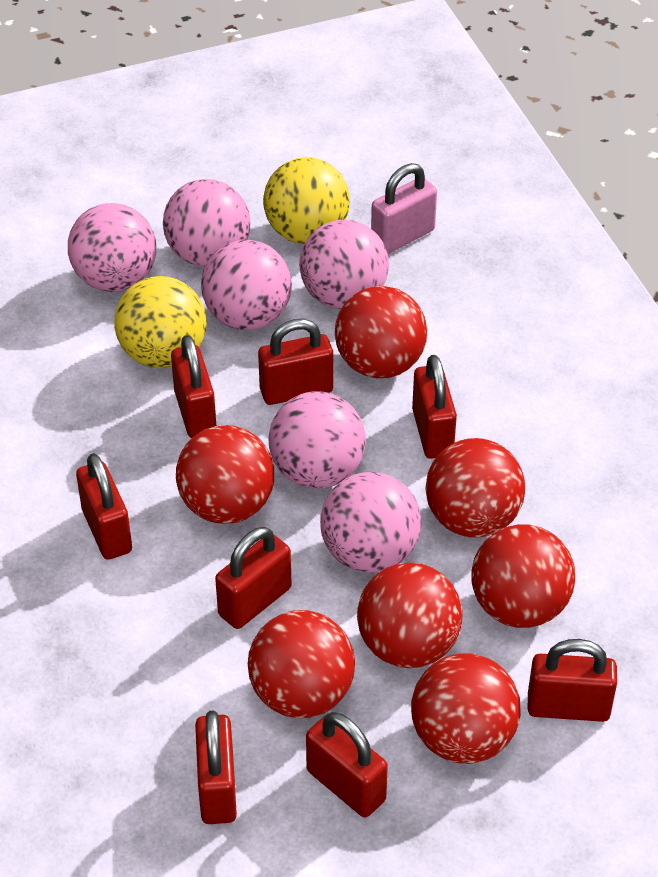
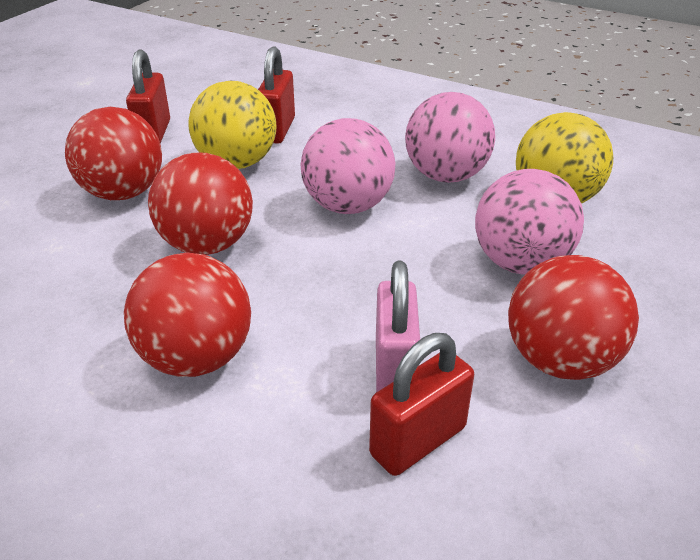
pink ball: [68,203,156,292] [163,179,251,267] [201,240,292,330] [268,391,366,489] [299,220,389,309] [320,472,421,573] = 6 -> [300,118,395,214] [405,92,495,183] [475,169,584,275] = 3
red ball: [176,425,274,524] [248,610,355,718] [335,286,427,378] [357,562,463,668] [411,653,521,764] [425,438,525,538] [471,524,575,628] = 7 -> [65,107,162,200] [124,253,251,377] [148,152,253,255] [508,255,639,380] = 4
red padlock: [76,453,132,560] [171,335,216,438] [195,710,237,824] [215,527,292,629] [258,319,333,405] [306,712,388,817] [412,355,457,459] [528,639,617,722] = 8 -> [126,49,170,143] [258,46,295,144] [369,333,474,476] = 3

